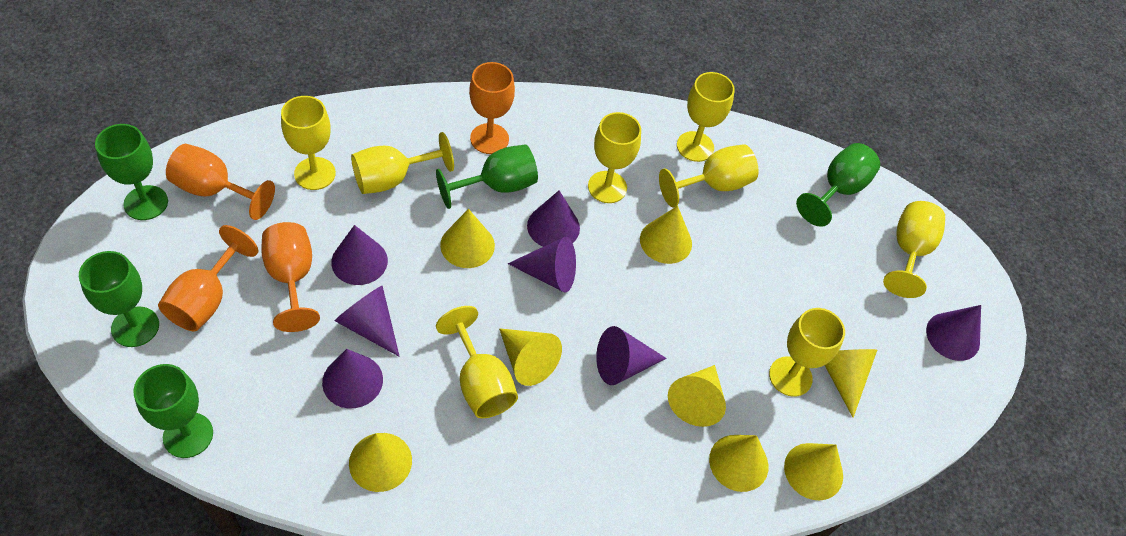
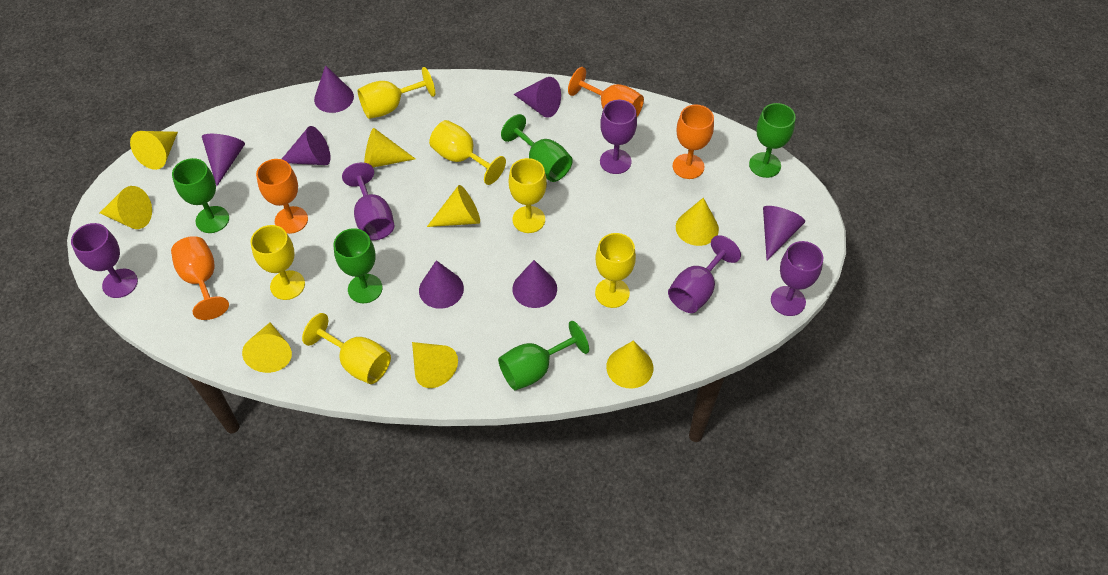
purple goblet: none = 0 -> [71,223,138,298] [342,162,394,240] [600,100,637,174] [668,235,741,313] [771,241,823,316] = 5
yellow goblet: [281,96,336,190] [351,132,454,194] [436,306,518,418] [588,112,641,203] [659,144,758,207] [677,72,735,162] [769,308,845,397] [883,201,945,298] = 8 -> [251,225,305,300] [302,313,391,384] [358,67,435,119] [429,120,506,185] [509,158,547,233] [595,233,636,308] = 6

